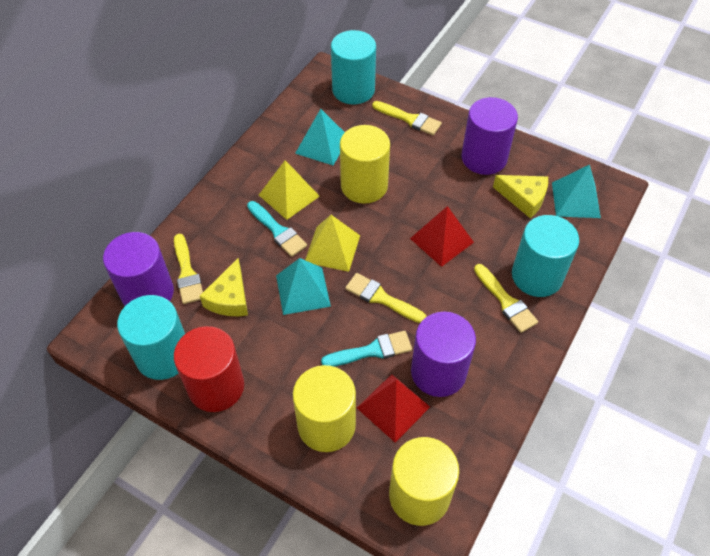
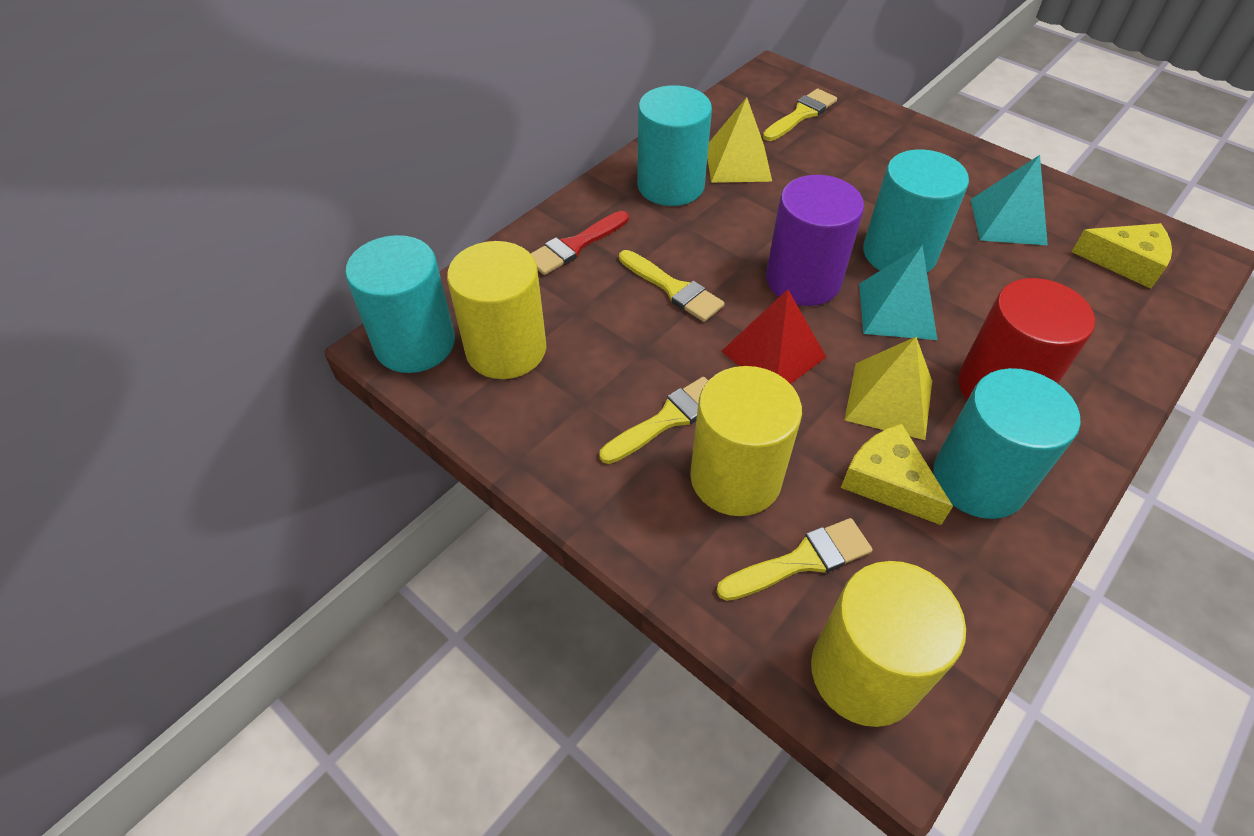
purple cylinder: [103,232,174,306] [411,312,476,397] [461,97,518,175] = 3 -> [766,175,864,306] = 1
red brush: none = 0 -> [530,211,629,275] = 1
red pyramid: [357,374,430,442] [410,206,474,267] = 2 -> [721,289,826,384] = 1
turquoise brush: [247,201,307,257] [321,331,412,366] = 2 -> none = 0
turquoise cylinder: [117,295,185,380] [331,30,376,104] [512,215,579,297] = 3 -> [345,235,455,373] [637,85,712,206] [863,149,969,273] [933,368,1080,519] = 4
turquoise pyramid: [276,258,331,315] [295,109,345,165] [552,164,601,218] = 3 -> [859,245,937,340] [970,155,1048,245] = 2

